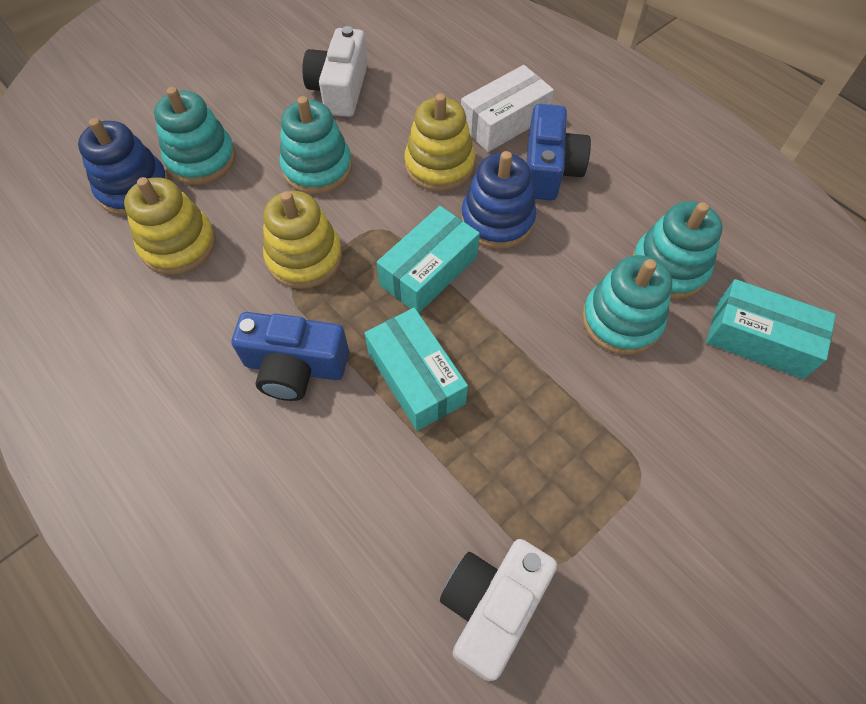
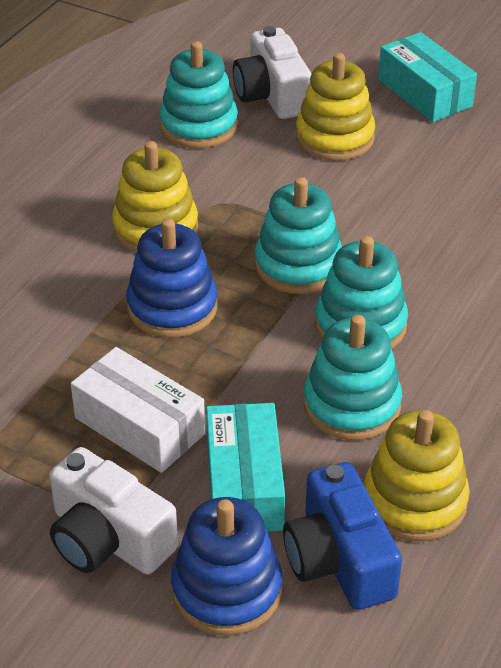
blue camera: [232,312,349,401] [526,104,591,200] = 2 -> [283,462,402,610] = 1
turquoise box: [365,308,468,431] [377,206,480,313] [706,279,836,379] = 3 -> [206,403,285,531] [378,32,477,122] = 2

